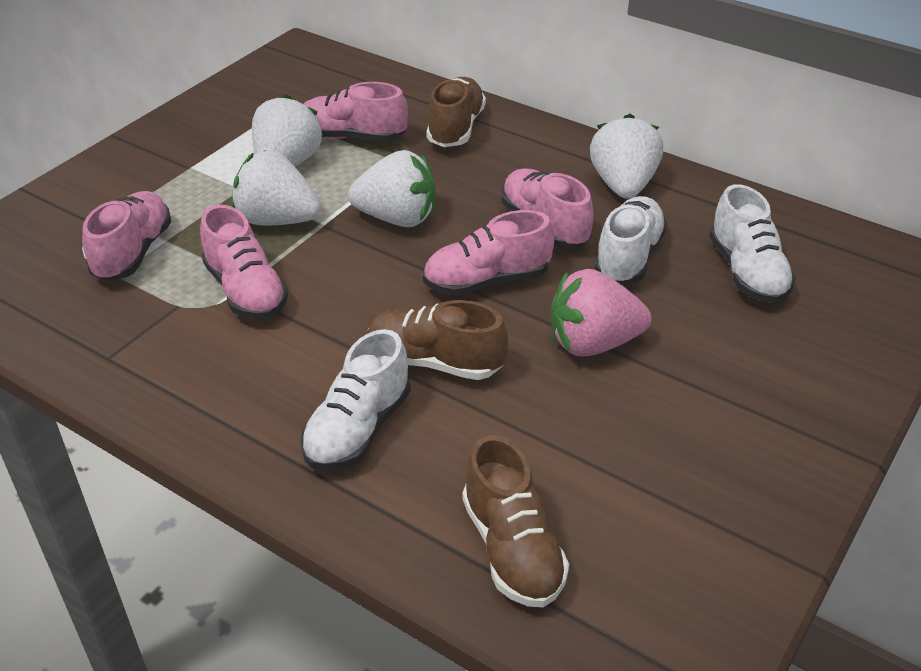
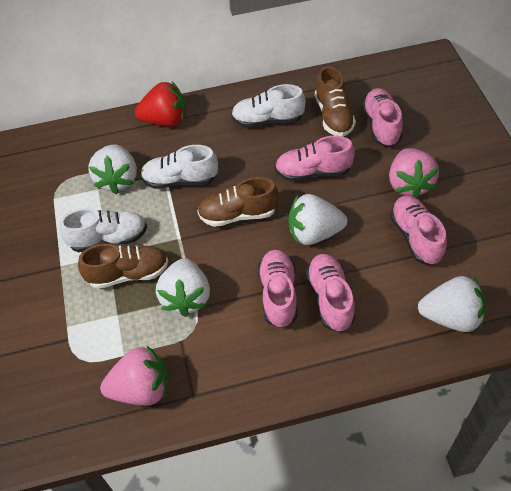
pink strawberry: [551,269,651,357] = 1 -> [100,345,168,406] [389,148,439,198] = 2
red strawberry: none = 0 -> [135,82,186,126] = 1

